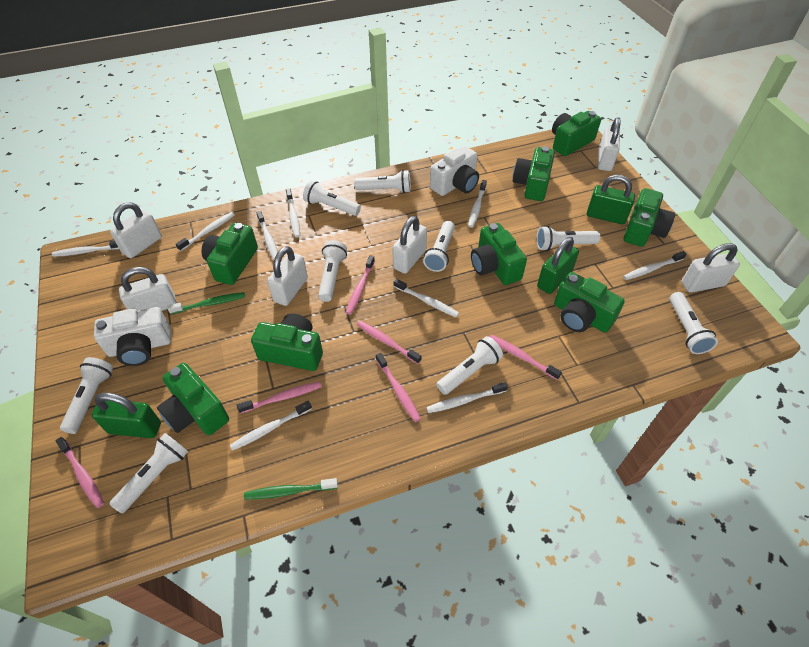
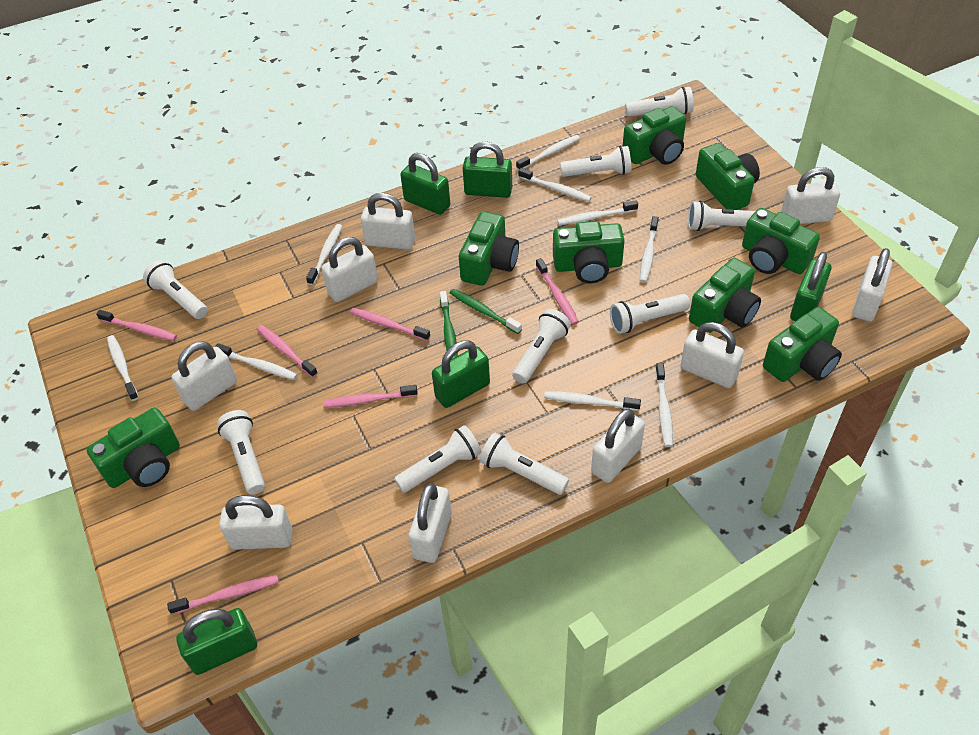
green padlock: [92,393,161,438] [537,237,579,294] [587,175,635,225] = 3 -> [176,608,257,675] [400,153,450,215] [432,340,490,408] [463,141,512,198] [790,252,832,321] = 5
white camera: [94,307,171,366] [430,146,479,196] = 2 -> none = 0
white padlock: [110,202,162,258] [119,267,177,311] [267,246,308,306] [392,216,427,274] [598,117,621,171] [682,243,740,293] = 6 -> [172,341,237,411] [219,495,292,550] [321,237,378,302] [361,193,415,250] [408,483,452,563] [591,409,645,483] [680,322,744,388] [781,167,840,224] [852,248,892,321] = 9

